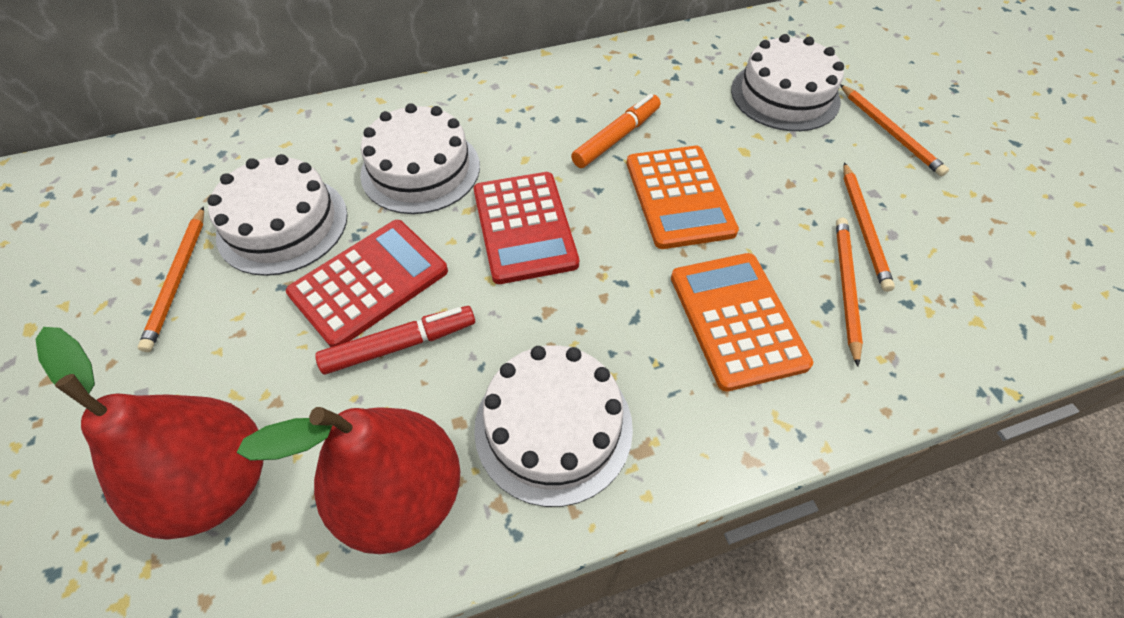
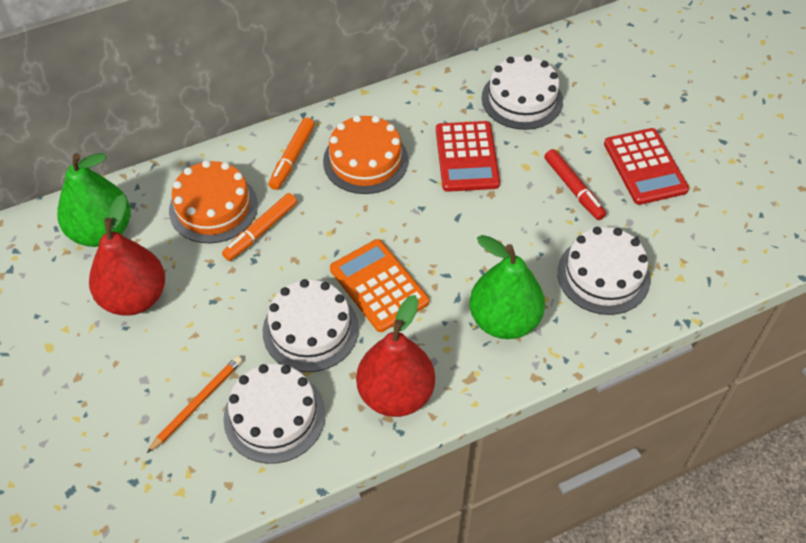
green pear: none = 0 -> [57,153,131,247] [469,235,545,339] = 2
orange cake: none = 0 -> [169,160,258,243] [323,115,408,194] = 2
orange calculator: [627,146,739,249] [671,253,813,392] = 2 -> [330,239,429,332] = 1
orange marker: [571,94,661,168] = 1 -> [222,193,297,261] [269,118,315,190] = 2
orange pencil: [138,206,204,352] [836,218,863,367] [840,85,949,176] [843,162,895,292] = 4 -> [147,356,242,453] = 1

